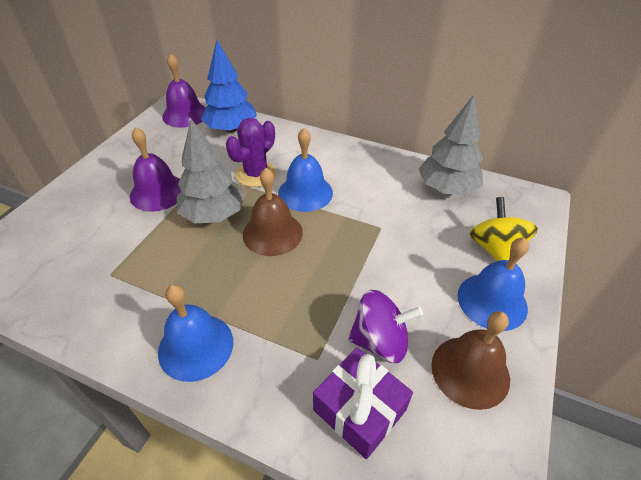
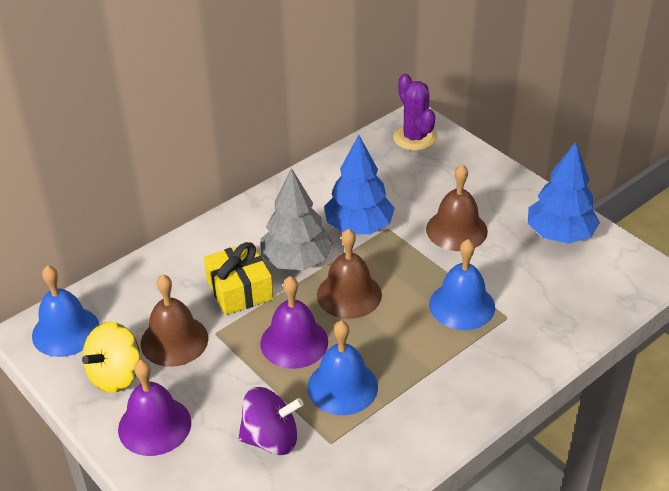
blue tree: [201,40,257,133] = 1 -> [324,135,395,234] [528,142,600,244] = 2
brown bell: [243,168,303,256] [431,311,510,410] = 2 -> [141,274,208,367] [317,228,382,319] [426,164,488,251] = 3
grey tree: [177,119,245,223] [419,95,483,195] = 2 -> [261,168,333,270] = 1
purple gift: [313,347,413,459] = 1 -> none = 0
yellow gift: none = 0 -> [204,242,273,315] = 1

